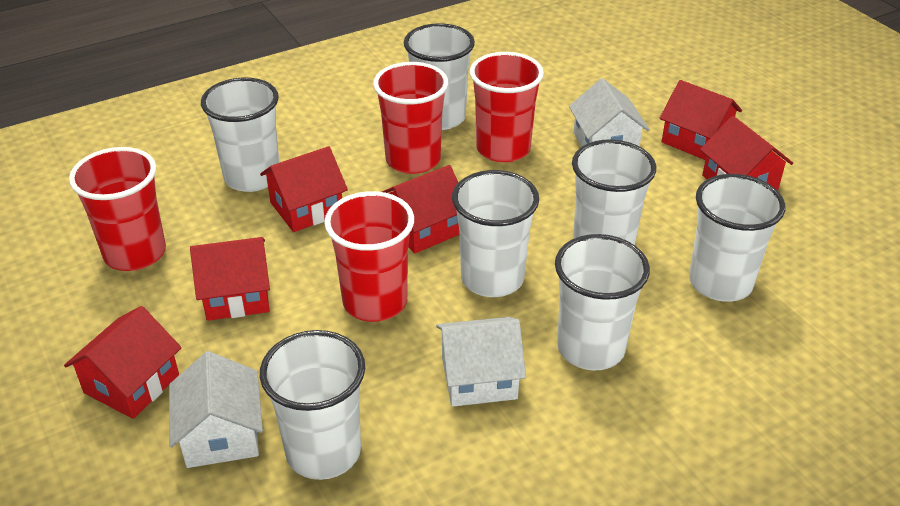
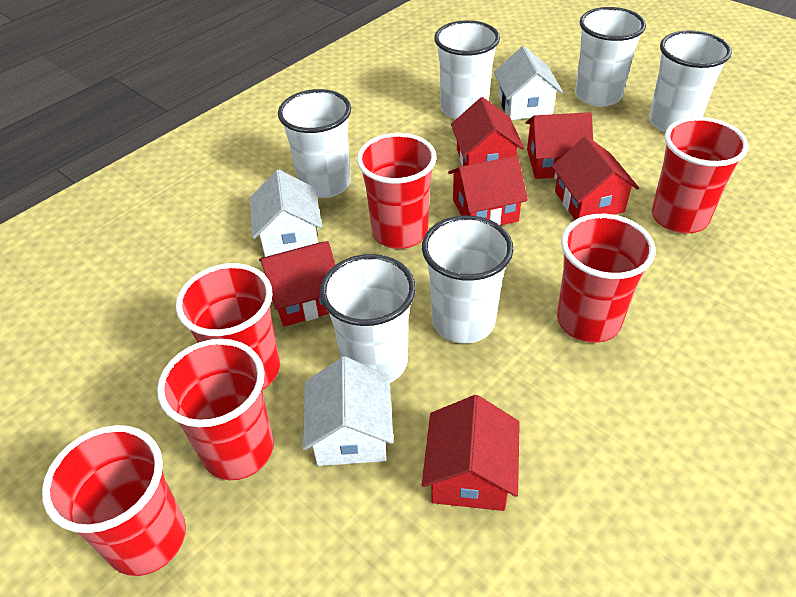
red cup: [69,147,166,271] [324,191,414,322] [373,62,448,174] [470,52,544,163] = 4 -> [42,425,186,576] [157,339,274,480] [176,263,280,389] [357,133,437,249] [557,214,655,343] [652,117,748,233] = 6
white cup: [201,77,279,192] [260,330,365,480] [404,23,475,130] [452,170,539,297] [555,234,650,371] [572,139,656,245] [689,174,785,302] = 7 -> [278,89,351,198] [320,254,416,383] [422,215,514,343] [434,20,500,120] [575,7,646,107] [649,30,732,132] = 6

